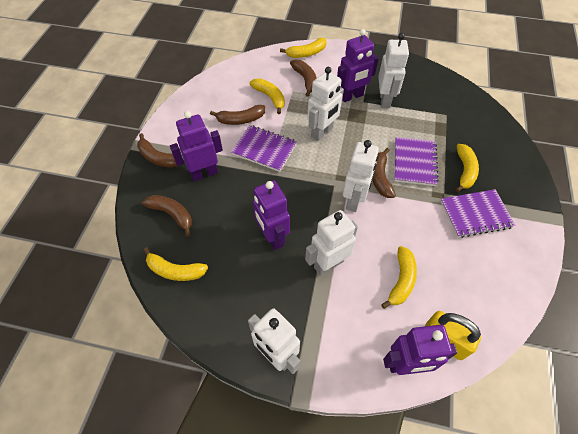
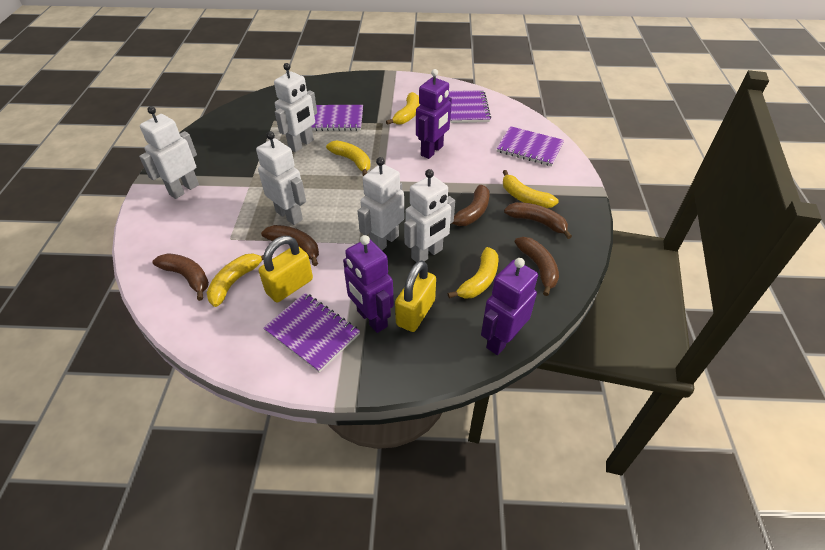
purple notebook: [231,125,297,172] [394,137,439,186] [440,189,515,238] = 3 -> [263,293,360,373] [312,105,363,131] [449,90,491,123] [497,126,564,166] = 4
purple robot: [170,111,223,181] [253,180,290,250] [337,29,379,102] [383,325,457,375] = 4 -> [343,235,394,333] [416,69,452,159] [481,258,538,355] = 3
yellow padlock: [425,311,481,360] = 1 -> [259,236,313,302] [395,260,436,332] = 2

